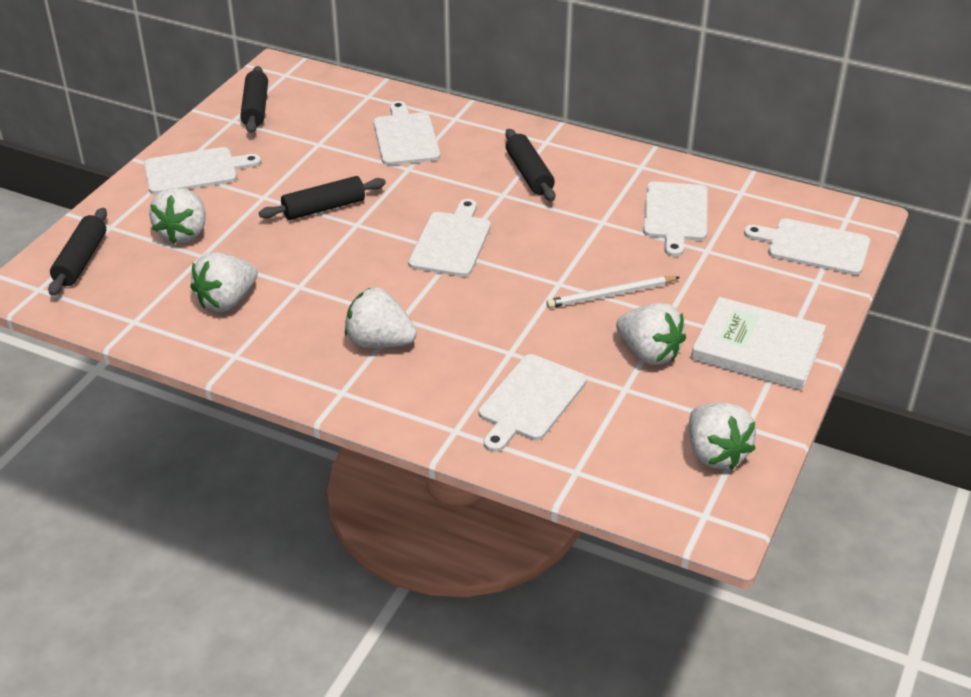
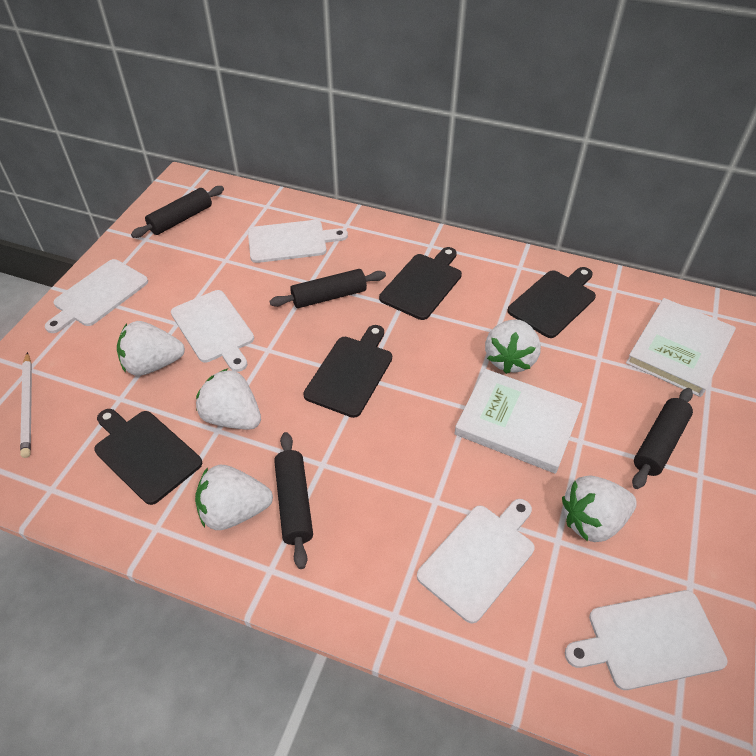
black cutting board: none = 0 -> [94,409,202,505] [303,325,392,418] [379,247,462,320] [507,267,596,338] = 4
white book: [691,297,826,391] = 1 -> [454,369,582,474] [626,298,736,397] = 2
white cutting board: [144,147,261,194] [373,101,440,165] [408,199,491,277] [479,354,587,452] [643,182,708,257] [744,218,870,275] = 6 -> [45,259,148,333] [171,290,254,372] [248,220,348,263] [417,499,534,623] [565,590,728,690] = 5

